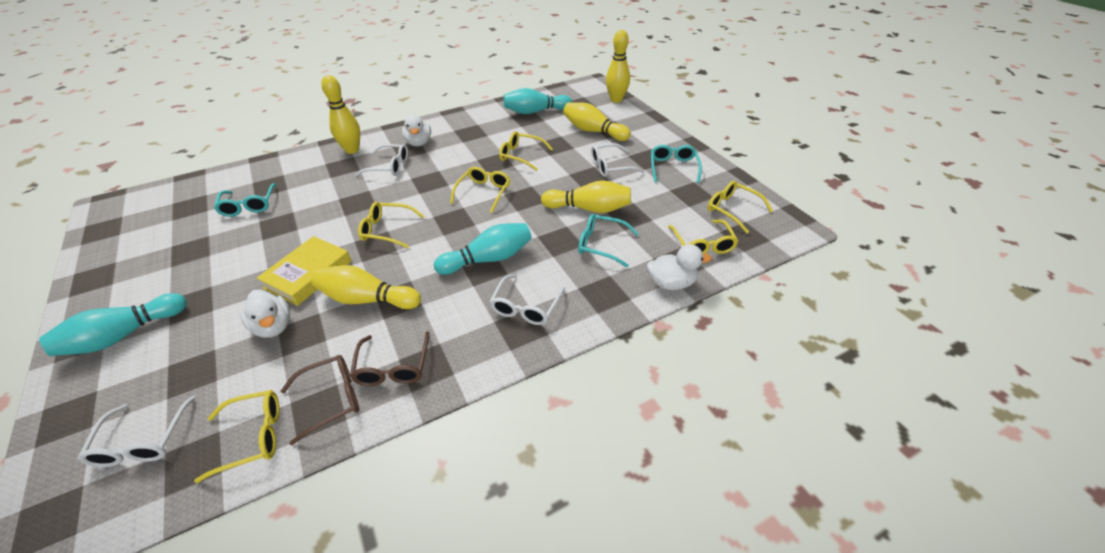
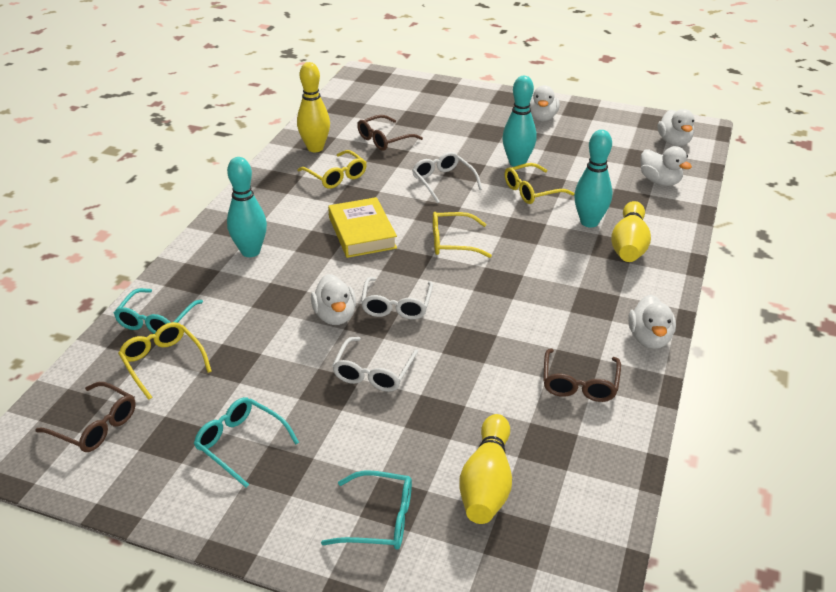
brown glasses: [281,355,359,446] [350,331,429,386] = 2 -> [35,382,136,452] [357,115,423,151] [543,349,621,402] = 3
white duck: [240,289,290,338] [402,115,431,146] [647,244,712,290] = 3 -> [311,274,356,325] [530,85,560,121] [628,295,676,349] [640,146,692,186] [658,109,695,146] = 5
white glasses: [78,396,196,467] [355,144,408,176] [489,274,565,325] [591,143,645,177] = 4 -> [332,337,418,392] [361,277,433,319] [412,152,482,203] = 3
yellow bowling pin: [311,265,421,309] [321,75,360,154] [541,180,631,213] [563,102,631,141] [606,30,630,103] = 5 -> [297,62,330,152] [459,414,512,524] [611,201,651,262] = 3
yellow glasses: [194,390,280,483] [358,202,424,248] [450,167,510,213] [499,131,553,171] [668,220,738,254] [708,181,773,234] = 6 -> [118,322,212,400] [297,150,367,189] [433,212,492,258] [505,163,574,204] = 4

